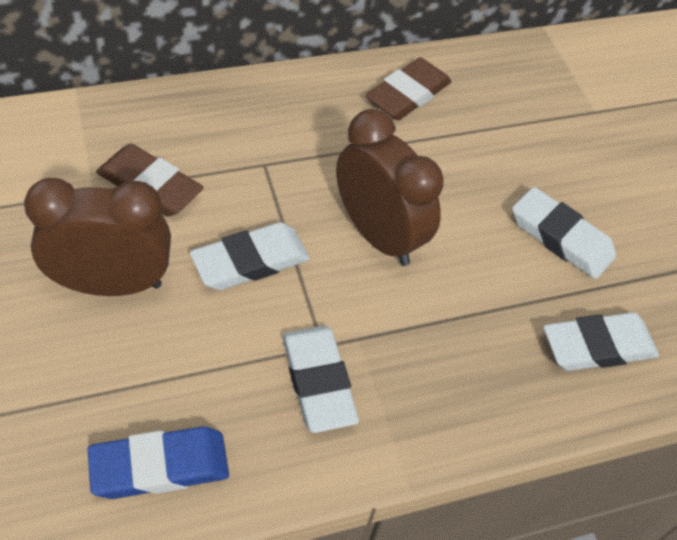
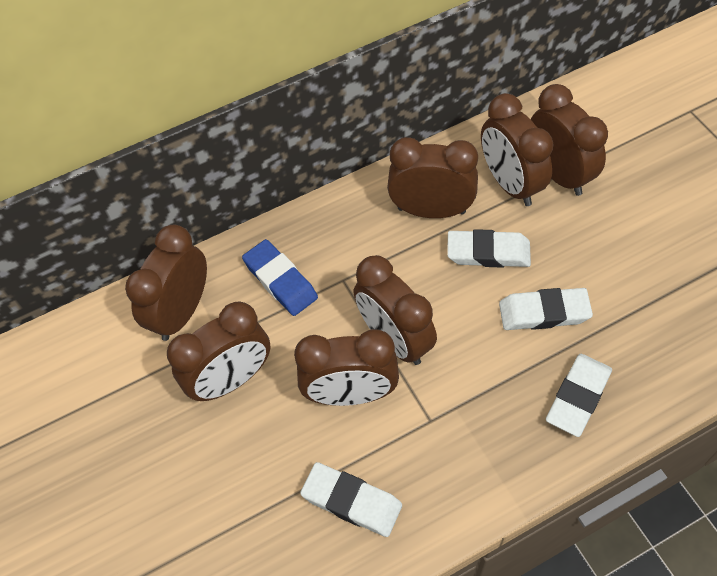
brown clock: [24,178,171,296] [336,109,444,266] = 2 -> [125,225,207,341] [167,302,271,401] [294,329,399,406] [354,255,437,365] [387,137,478,218] [481,93,553,206] [531,84,608,196] = 7
brown eraser: [96,144,204,217] [365,58,452,120] = 2 -> none = 0

